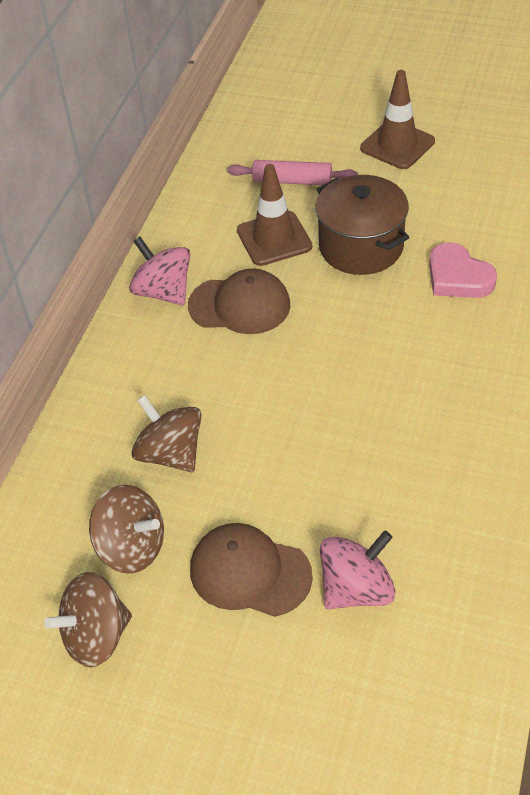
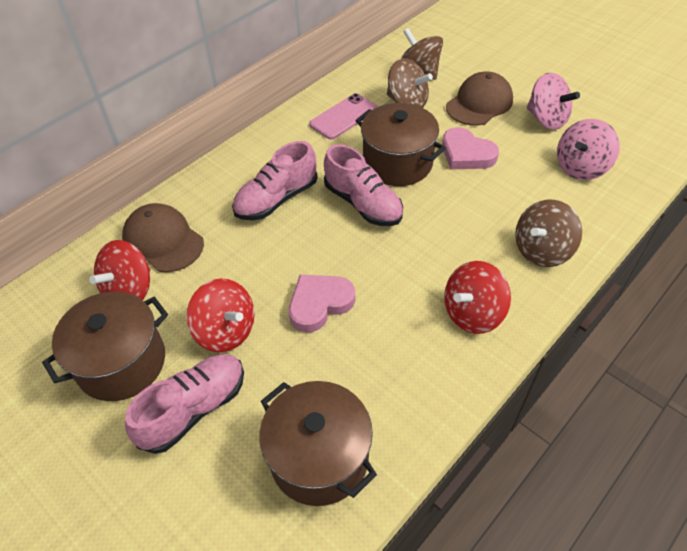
brown pot: [315,175,409,275] = 1 -> [42,292,168,401] [259,381,377,506] [355,103,446,186] = 3
brown traffic cone: [237,164,312,266] [360,70,435,169] = 2 -> none = 0
pink heart: [429,242,497,298] = 1 -> [289,275,355,332] [442,127,499,170] = 2
pink phone: none = 0 -> [309,93,378,140] = 1
pink rolling pin: [227,160,358,185] = 1 -> none = 0
pink shoe: none = 0 -> [125,354,244,454] [232,141,318,220] [324,144,403,226] = 3
red spinning top: none = 0 -> [89,240,150,300] [186,278,255,352] [444,261,511,334] = 3

